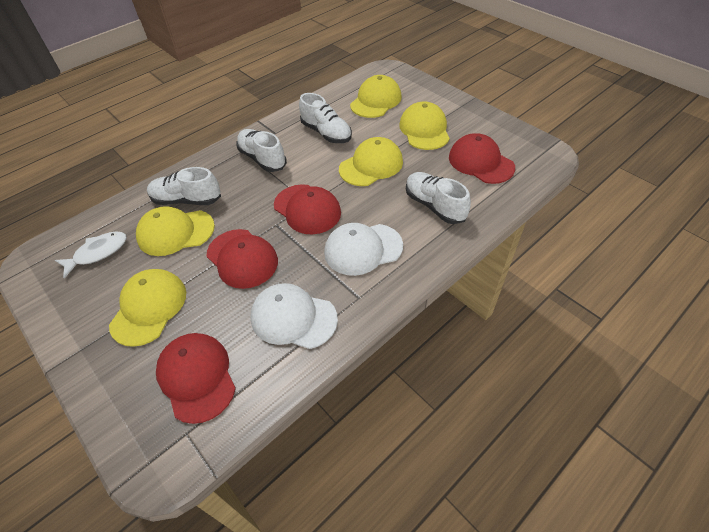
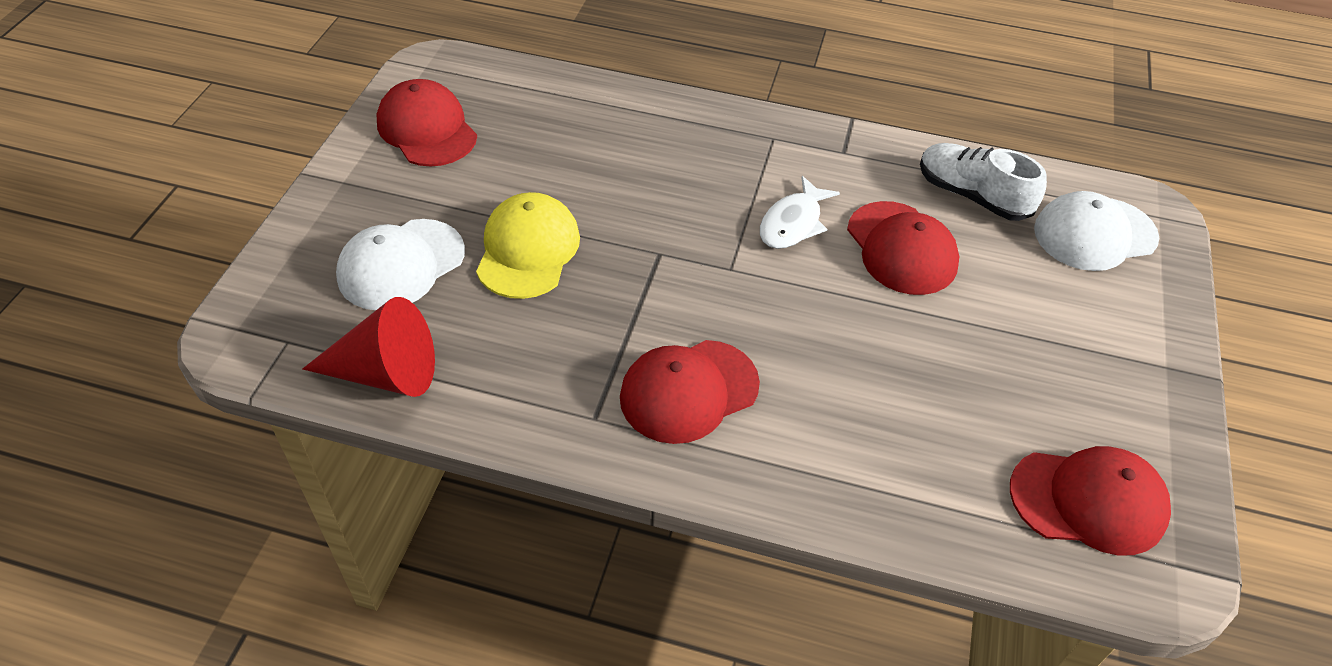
red cone: none = 0 -> [303,297,435,397] = 1
white shoe: [147,167,221,205] [237,129,287,172] [299,93,352,143] [406,172,471,224] = 4 -> [920,143,1047,221] = 1
yellow cap: [109,269,186,347] [136,206,215,256] [339,137,403,186] [350,75,402,118] [399,101,450,150] = 5 -> [476,192,580,299] = 1

